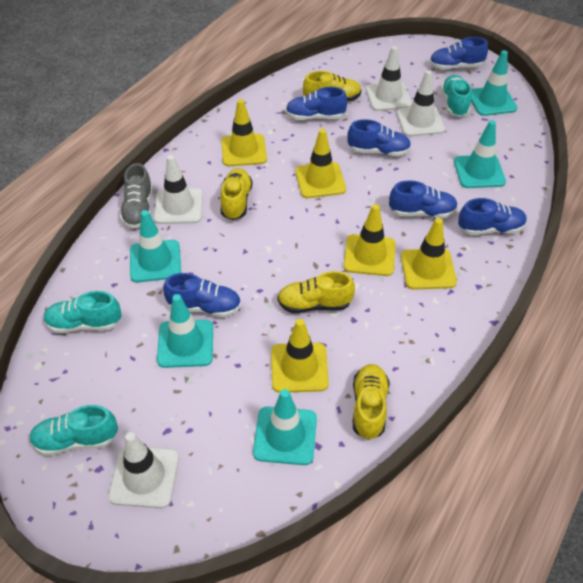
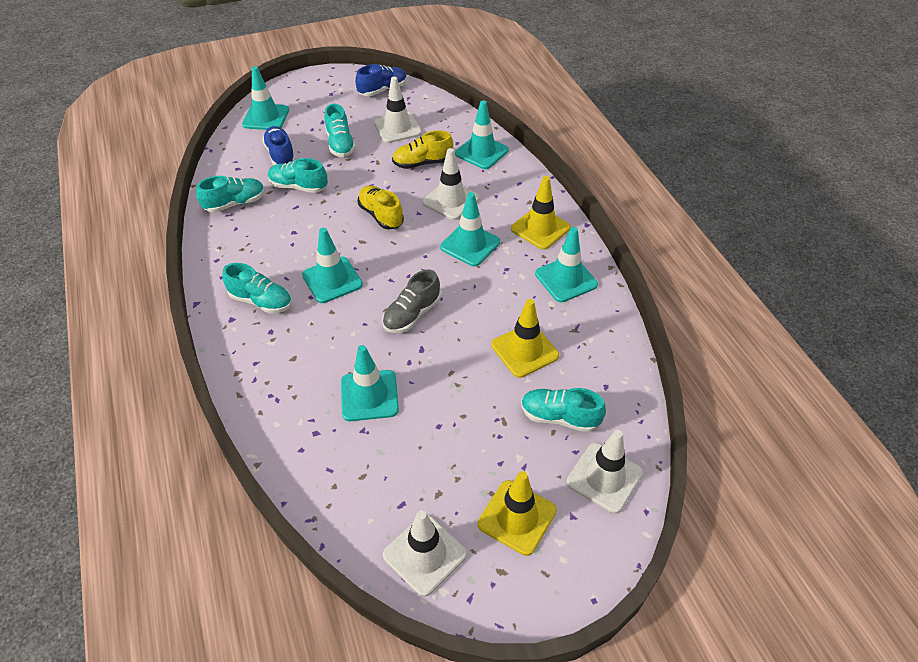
blue shoe: [163,273,241,317] [286,87,347,120] [347,119,411,156] [389,180,458,218] [429,37,488,70] [458,198,527,235] = 6 -> [262,126,296,166] [355,64,407,96] = 2
turquoise shoe: [29,405,118,456] [43,291,122,333] [441,75,472,117] = 3 -> [196,176,265,213] [222,263,292,314] [268,158,328,193] [324,104,356,157] [521,388,606,432] = 5
turquoise traffic cone: [130,210,181,282] [157,294,213,368] [253,389,317,465] [454,120,506,188] [471,50,518,116] = 5 -> [242,66,289,130] [302,228,363,303] [341,345,399,421] [440,192,500,267] [455,100,509,169] [535,227,598,302] = 6
yellow shoe: [220,168,253,220] [277,271,355,313] [303,71,362,101] [353,364,389,440] = 4 -> [358,185,404,229] [392,130,453,169] = 2
yellow traffic cone: [221,99,267,166] [271,319,329,393] [295,129,346,198] [344,204,396,276] [401,218,457,290] = 5 -> [478,471,557,556] [491,299,559,378] [511,176,571,250] = 3

